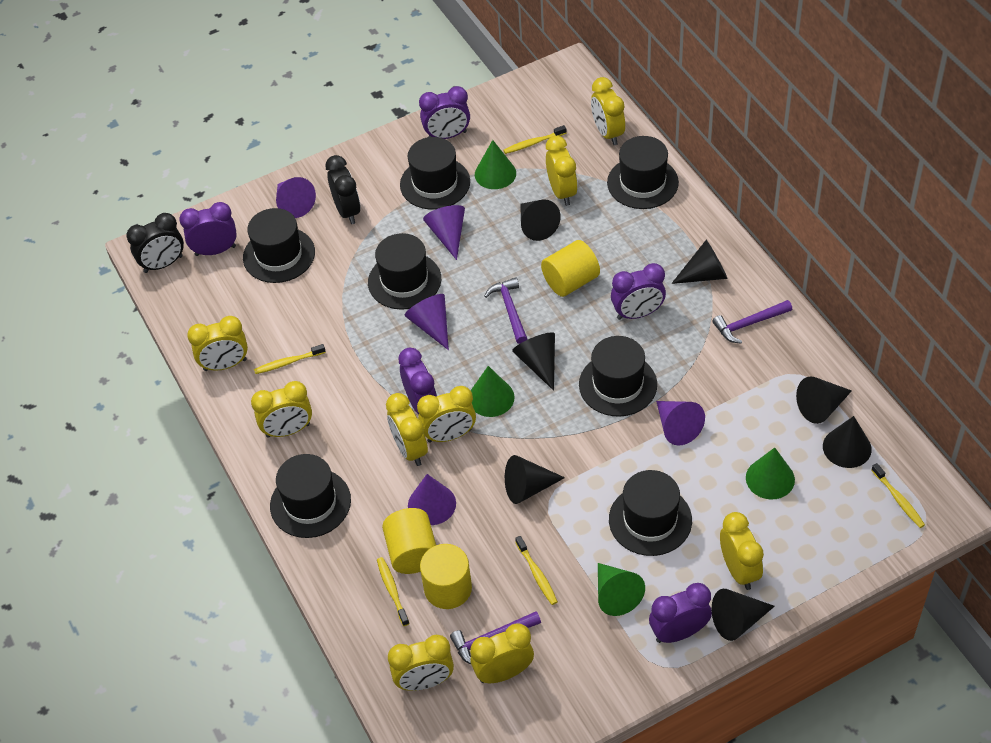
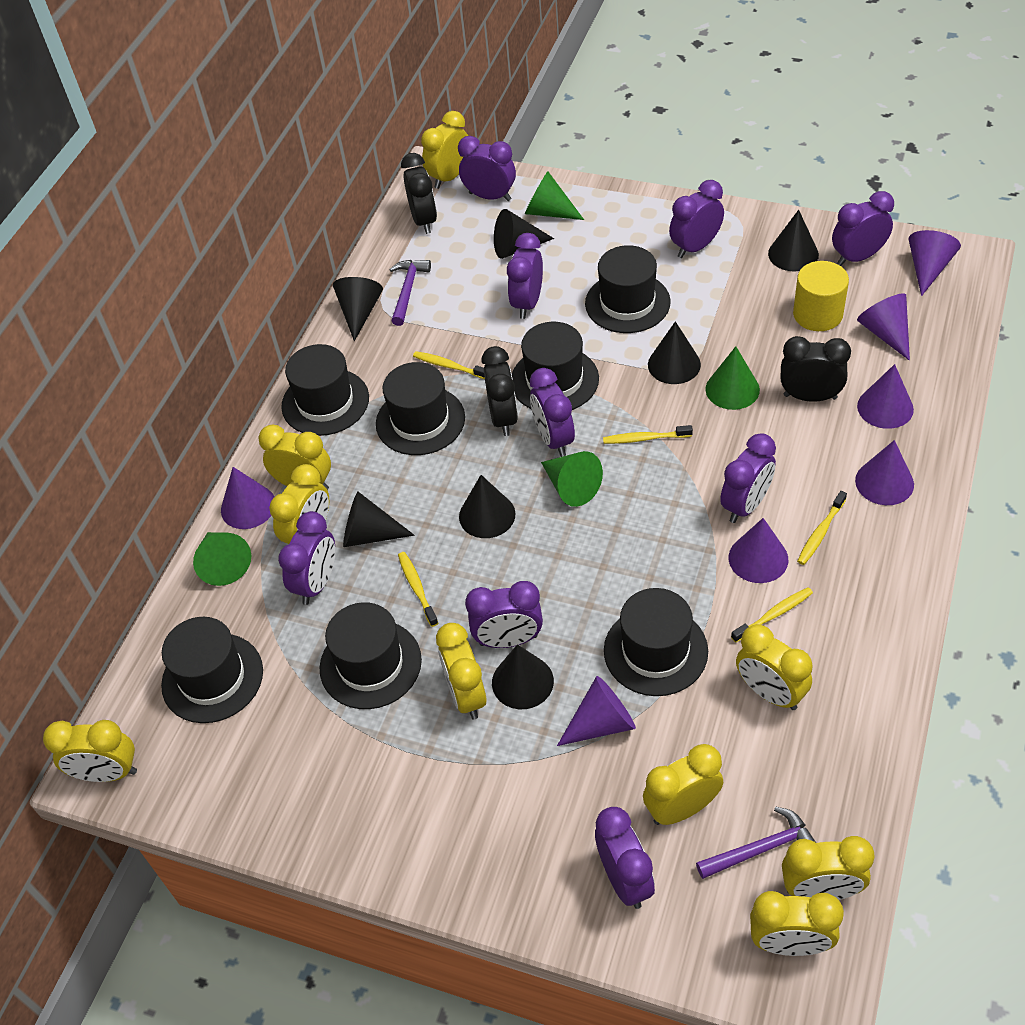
black clock: [126,213,184,273] [325,155,361,224] = 2 -> [401,153,437,234] [481,346,518,436] [781,336,851,402] = 3
purple clock: [179,202,237,256] [398,348,437,414] [419,86,470,139] [611,263,666,320] [649,583,712,643] = 5 -> [278,511,335,605] [458,136,516,201] [465,581,543,648] [507,233,543,319] [530,368,575,457] [595,807,655,909] [669,180,724,258] [720,433,776,523] [832,191,894,266] = 9
purple cone: [276,177,316,218] [405,294,449,350] [408,474,456,525] [423,205,465,260] [656,401,705,445] = 5 -> [221,467,274,529] [557,676,636,746] [729,518,788,583] [855,440,914,505] [857,293,910,361] [857,364,914,429] [909,230,961,296] = 7
purple hammer: [450,611,541,664] [485,277,527,344] [712,300,792,344] = 3 -> [389,260,431,326] [696,806,815,879] = 2
yellow cylinder: [382,508,436,574] [420,544,472,609] [541,240,600,297] = 3 -> [793,261,849,331] = 1

